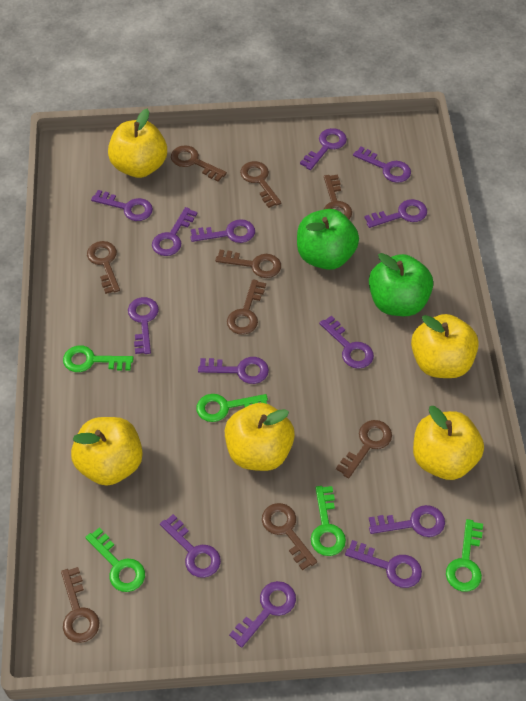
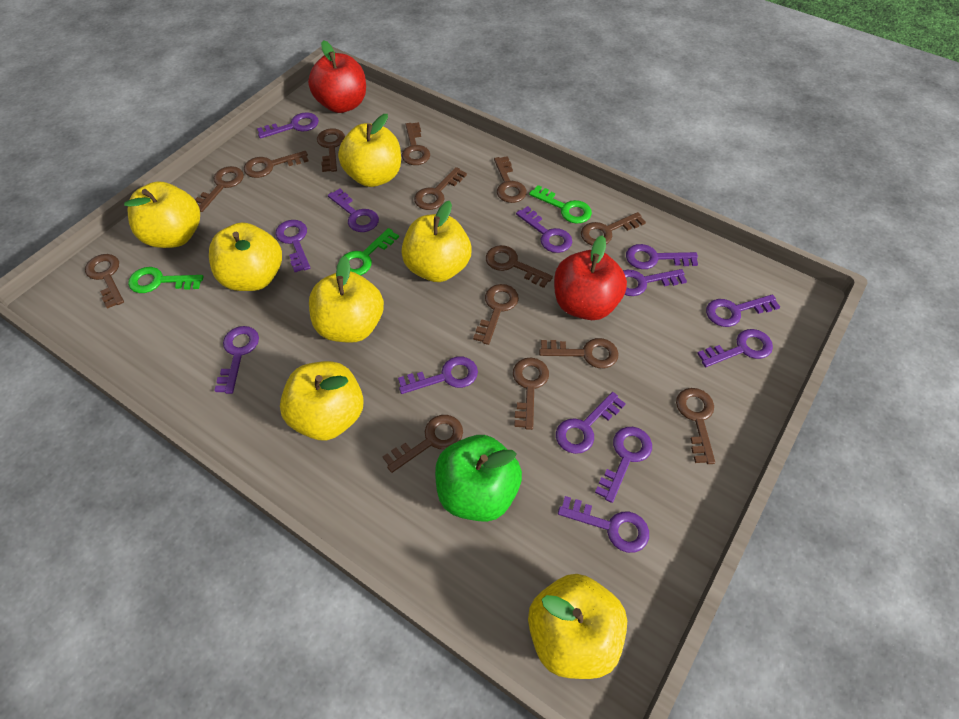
brown key: [61,567,99,643] [87,241,120,294] [171,145,227,182] [215,250,281,278] [227,279,266,335] [240,161,281,208] [262,503,317,570] [324,175,352,219] [336,420,392,478] = 9 -> [85,254,124,309] [195,166,244,212] [244,151,309,178] [317,128,345,172] [383,415,463,473] [401,122,430,165] [414,167,467,210] [473,284,519,345] [486,245,553,288] [494,156,527,203] [513,357,549,430] [539,338,619,368] [581,212,646,246] [676,388,715,464] = 14
green apple: [297,209,359,270] [369,253,433,316] = 2 -> [435,435,522,522] = 1
green key: [63,346,133,372] [85,527,145,592] [196,394,268,422] [311,486,346,556] [446,519,483,592] = 5 -> [128,267,204,293] [344,228,399,275] [529,185,592,224] = 3
red apple: none = 0 -> [308,40,366,113] [554,235,627,320] = 2
yellow apple: [71,417,143,486] [108,109,167,178] [225,403,295,471] [411,314,479,378] [413,406,484,480] = 5 -> [124,181,200,248] [209,222,282,291] [280,361,364,440] [309,256,384,343] [338,114,401,187] [401,201,472,282] [528,574,627,679] = 7

